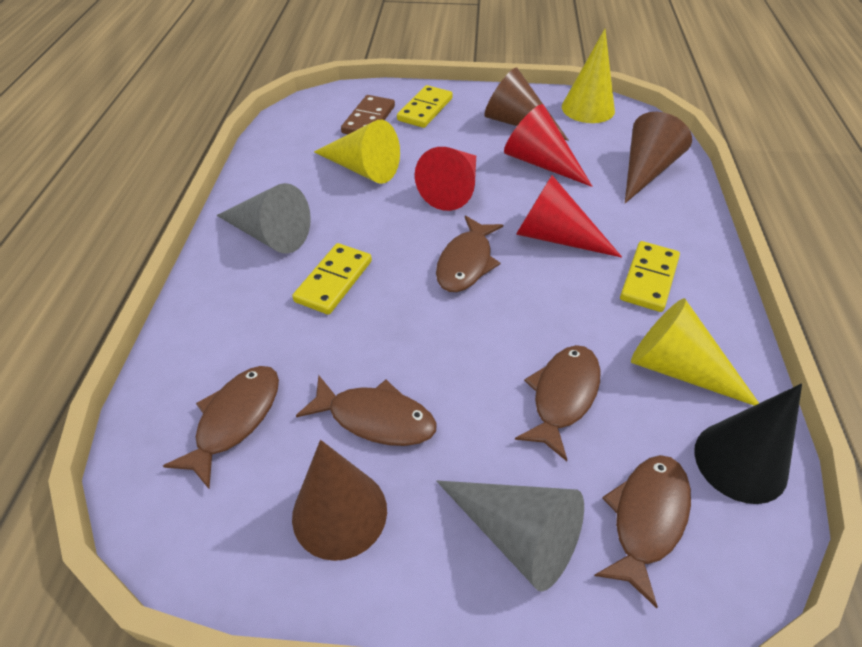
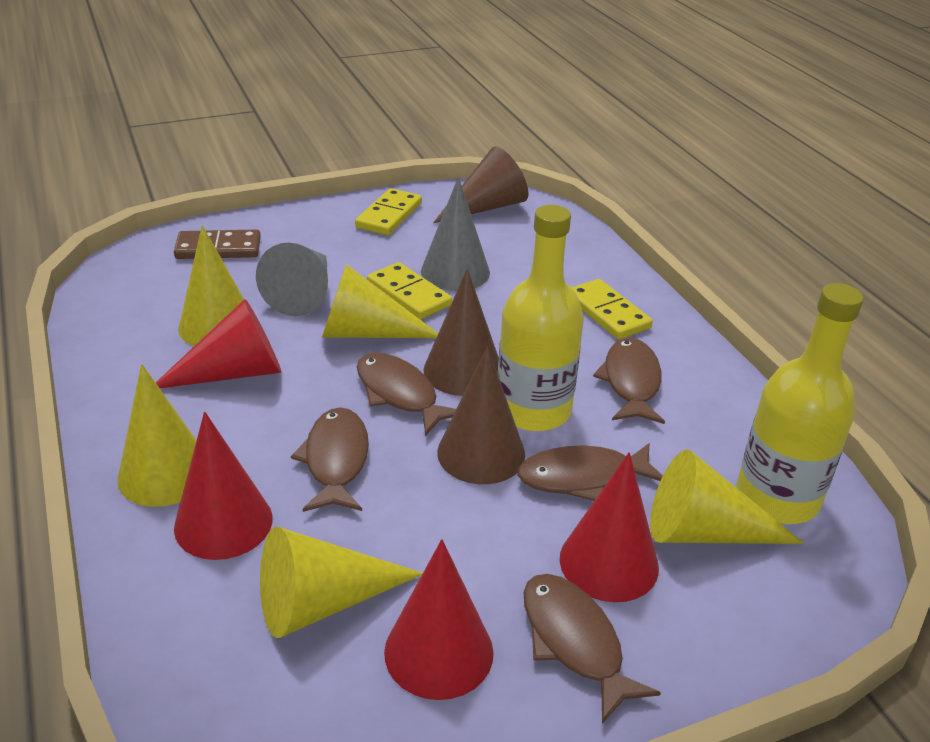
black cone: [694,384,802,504] = 1 -> none = 0
red cone: [415,147,476,211] [504,104,593,187] [516,175,622,258] = 3 -> [156,299,281,388] [174,412,273,560] [384,539,494,700] [560,452,659,602] = 4
yellow bottle: none = 0 -> [498,205,584,431] [737,283,863,524] = 2
yellow cone: [314,120,400,184] [562,29,615,123] [631,298,759,406] = 3 -> [117,364,197,507] [178,225,244,346] [260,526,423,638] [322,264,438,338] [650,450,804,544] = 5

